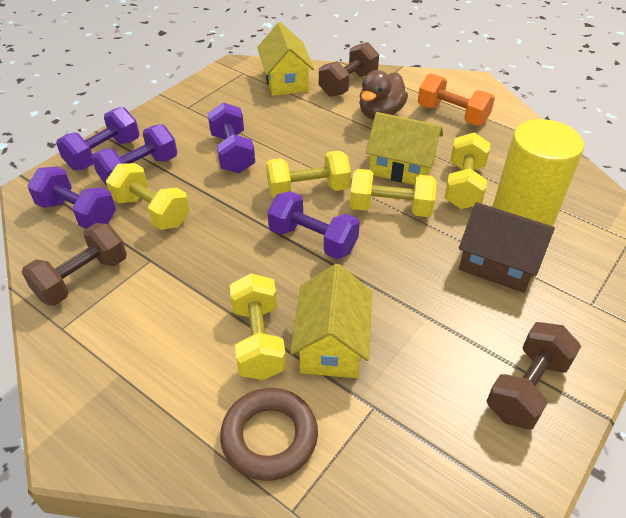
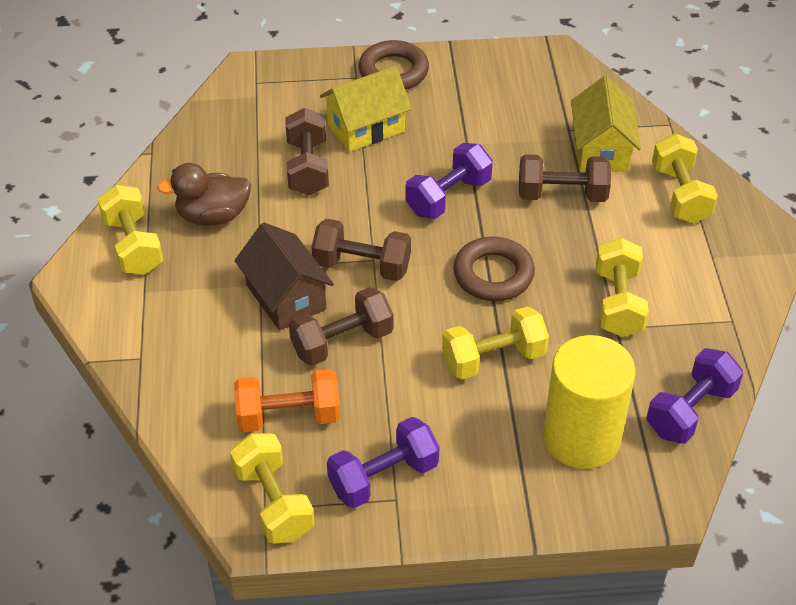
brown dumbbell: [21,223,127,306] [319,42,379,97] [487,322,581,430] = 3 -> [285,108,329,196] [289,287,393,366] [312,219,411,281] [519,154,611,202] = 4
brown ring: [220,388,318,481] = 1 -> [359,40,429,90] [453,237,535,301] = 2
purple dumbbell: [27,166,116,229] [56,107,139,170] [91,124,177,186] [208,102,255,173] [267,191,360,259] = 5 -> [327,417,439,508] [405,143,493,219] [647,348,743,444] = 3
yellow house: [257,22,314,96] [290,264,372,378] [366,112,443,185] = 3 -> [320,66,412,152] [571,76,641,172] = 2

